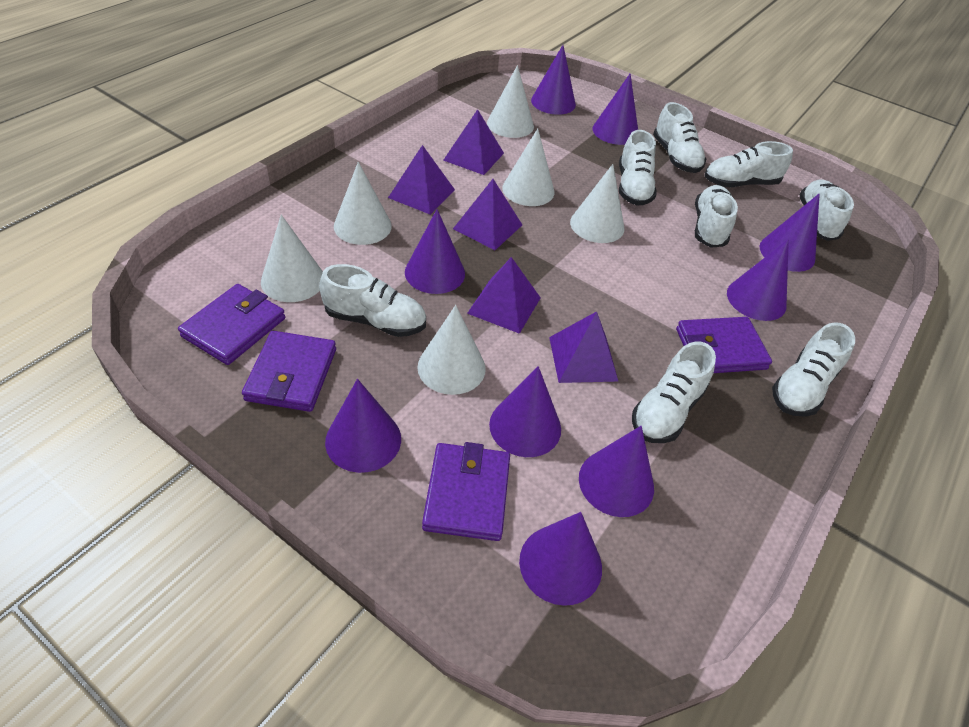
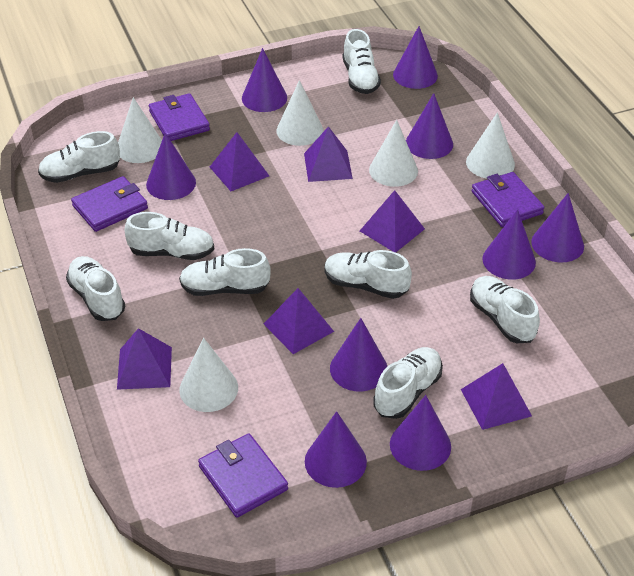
purple pyramid: [388,145,455,215] [443,109,504,175] [453,179,522,250] [467,257,541,334] [549,311,619,383] = 5 -> [117,328,172,390] [210,132,269,191] [264,288,334,354] [304,126,353,182] [360,190,425,253] [461,363,532,430] = 6
white cone: [261,215,323,302] [334,162,392,245] [417,305,486,395] [487,65,534,138] [502,129,554,206] [570,164,624,243] = 6 -> [118,97,162,163] [179,338,238,412] [277,80,324,146] [369,120,418,187] [466,112,515,179] = 5

